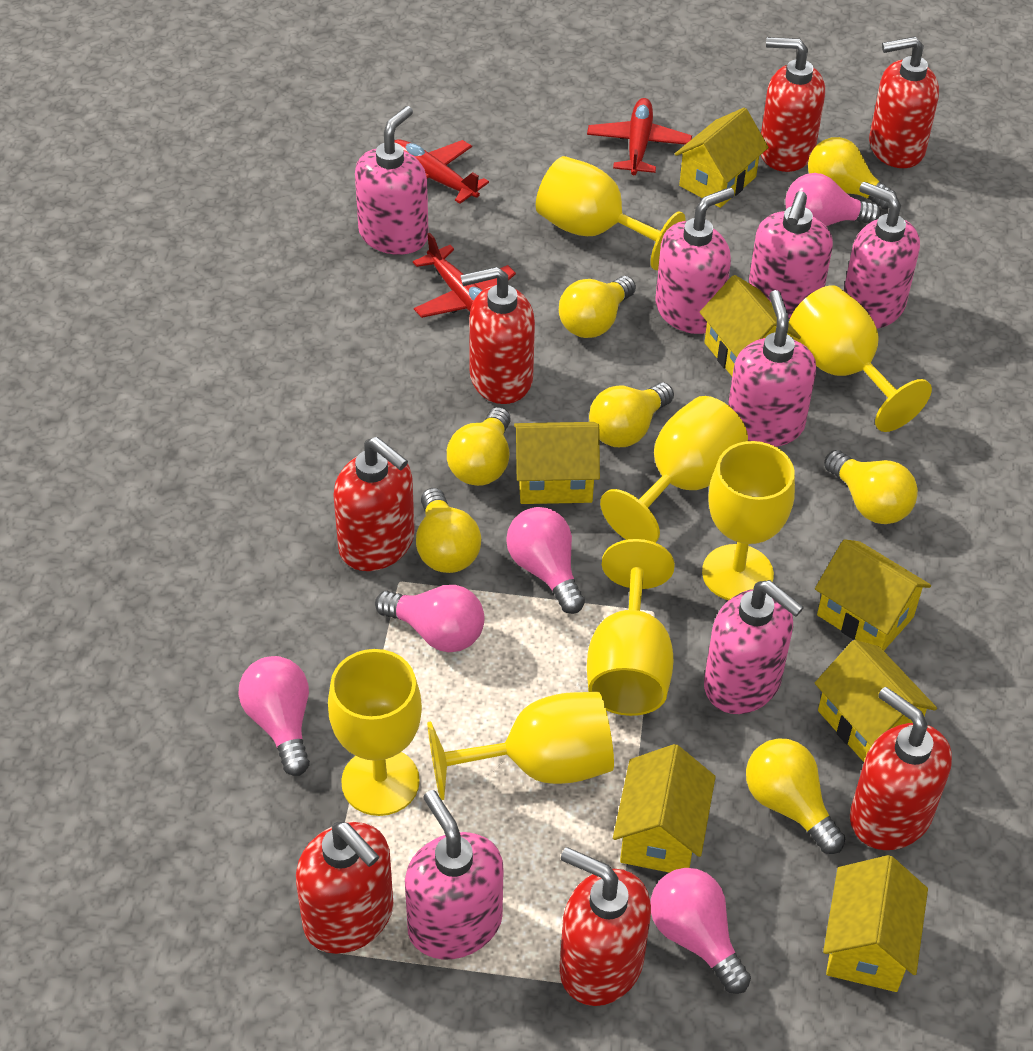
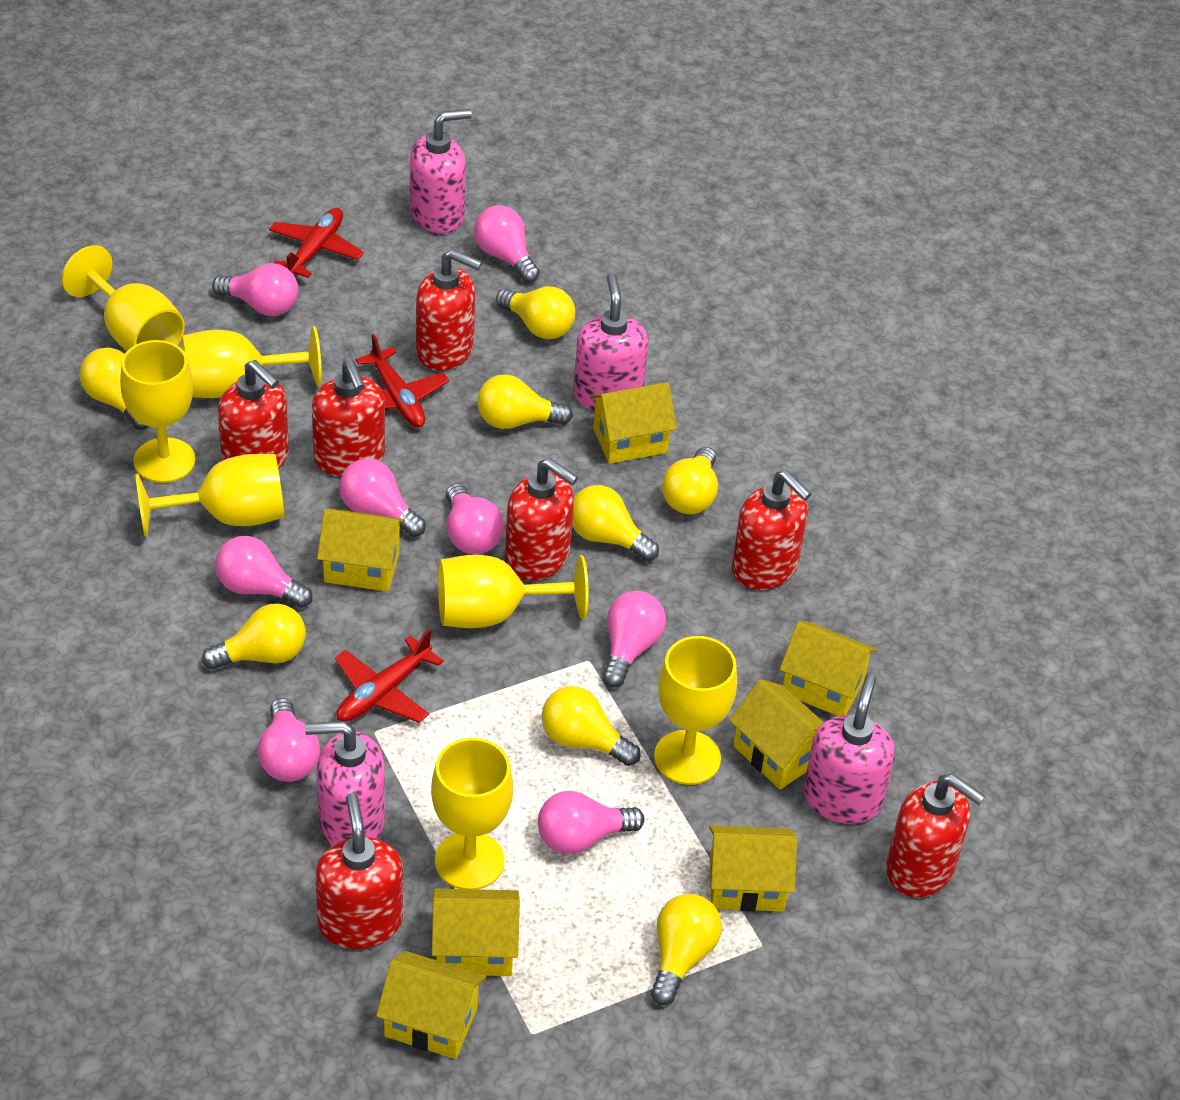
pink light bulb: [238,656,310,776] [375,585,484,652] [506,507,585,614] [650,868,751,994] [786,173,881,226] = 5 -> [212,263,299,316] [215,536,313,608] [257,698,320,782] [339,459,426,537] [446,483,504,554] [474,205,540,283] [538,791,645,854] [602,591,666,687] = 8
pink soap dispenser: [355,106,429,255] [405,790,504,959] [655,187,735,334] [704,580,804,714] [728,290,816,447] [749,191,833,318] [844,182,920,328] = 7 -> [305,721,385,846] [410,109,472,233] [574,273,648,411] [803,674,895,824] = 4
yellow light bulb: [416,488,481,573] [447,407,511,486] [559,276,636,338] [589,383,674,447] [746,738,845,854] [808,137,896,209] [824,450,918,524] = 7 -> [80,348,149,430] [202,603,306,670] [477,374,573,429] [496,287,575,339] [541,686,641,766] [572,485,659,561] [651,894,722,1005] [662,447,718,514] = 8

